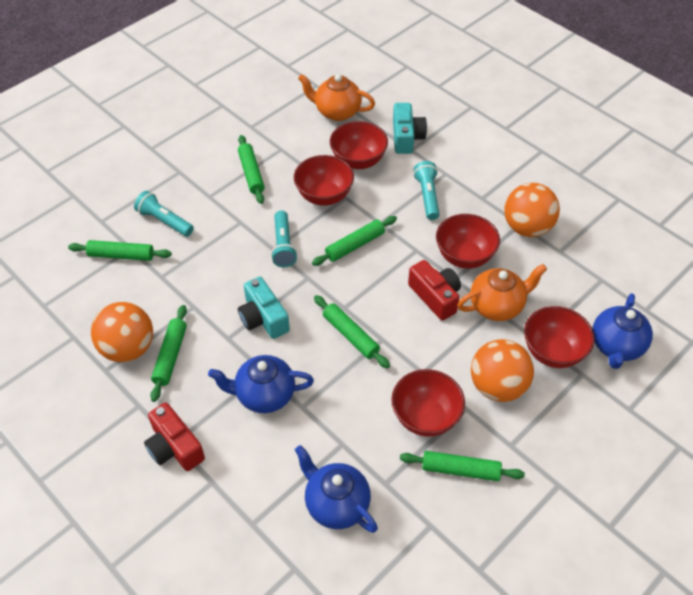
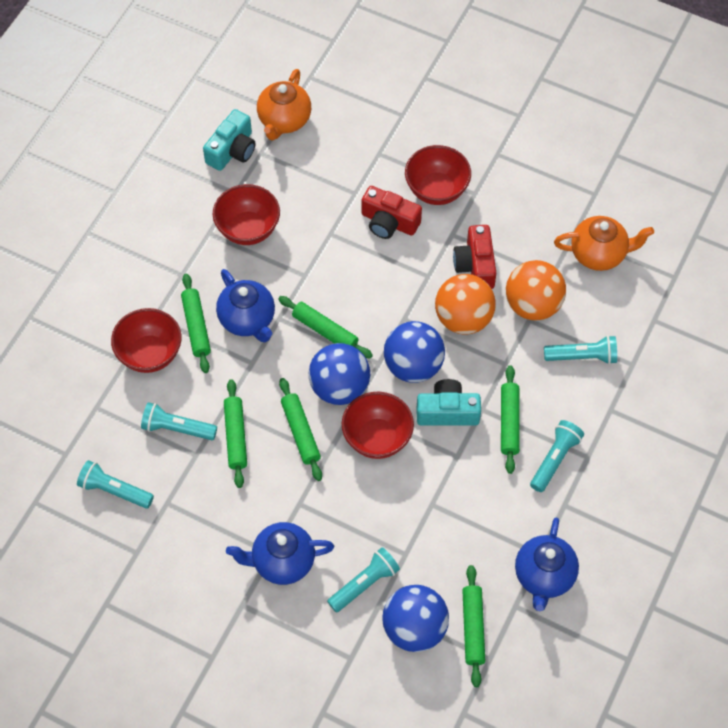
blue ball: none = 0 -> [309,343,370,405] [382,585,449,652] [384,321,445,383] = 3
orange ball: [91,302,153,362] [471,339,534,402] [504,183,560,237] = 3 -> [435,274,496,335] [506,260,566,321] = 2
red bowl: [294,155,354,206] [330,121,388,169] [391,369,465,437] [436,214,500,269] [524,306,595,368] = 5 -> [111,308,182,373] [213,184,280,245] [342,392,414,459] [405,145,471,205] = 4
turquoise flashlight: [134,191,194,236] [271,210,297,267] [413,161,439,220] = 3 -> [77,460,154,508] [141,402,217,440] [327,547,400,612] [530,420,584,492] [544,335,617,364] = 5

